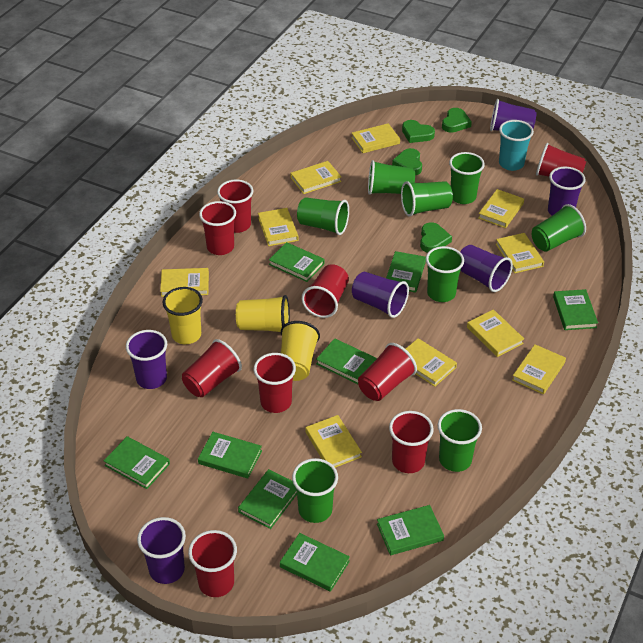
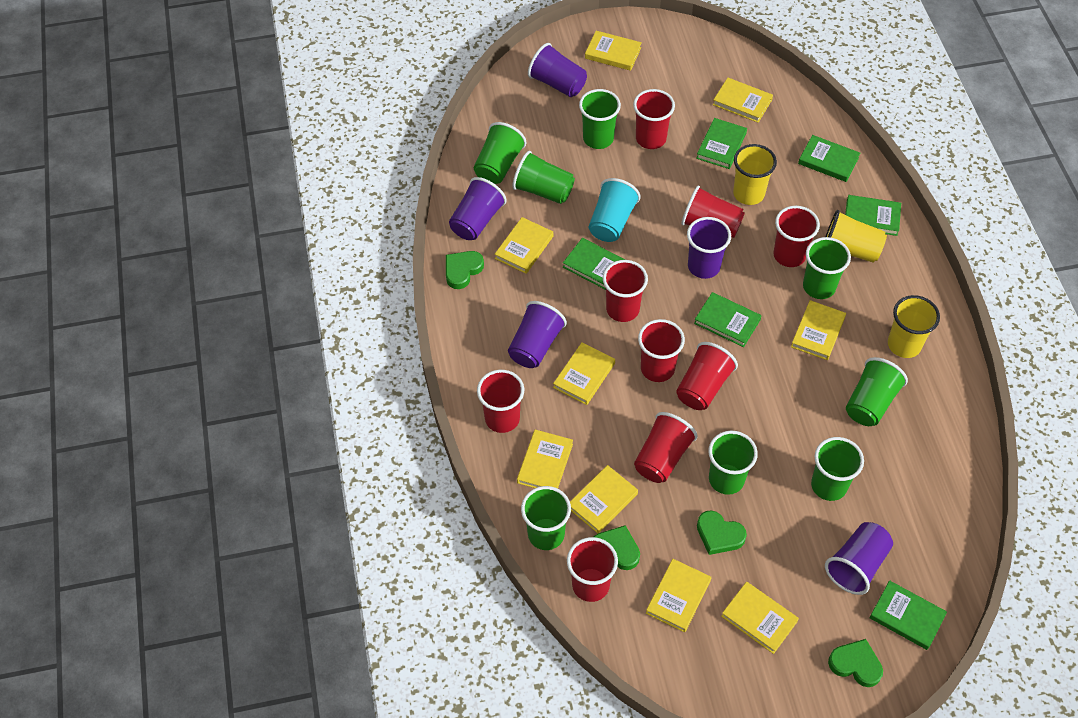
green book: [104,436,170,489] [198,432,262,478] [238,469,297,529] [269,242,324,282] [280,533,350,592] [316,338,377,384] [377,505,444,555] [386,251,426,293] [553,289,598,330] = 9 -> [563,238,625,290] [694,292,762,347] [696,118,747,169] [798,135,860,182] [845,195,901,236] [869,580,947,650] = 6
purple cup: [126,330,167,389] [137,517,186,584] [352,272,409,318] [460,245,513,292] [490,99,537,131] [548,167,586,216] = 6 -> [449,177,507,240] [508,301,567,368] [528,43,587,97] [687,217,731,279] [825,522,893,595] = 5
yellow book: [160,268,209,297] [258,208,298,246] [290,161,341,194] [305,415,362,468] [351,123,400,153] [406,338,457,387] [467,309,524,357] [478,189,524,228] [496,233,544,273] [512,344,566,395] = 10 -> [495,217,553,274] [517,429,573,489] [553,342,615,405] [570,465,638,533] [585,31,642,71] [646,559,711,632] [713,78,773,123] [721,582,799,654] [791,300,846,360] = 9

